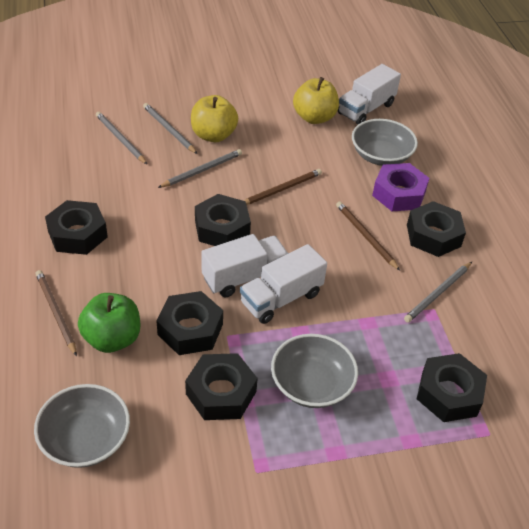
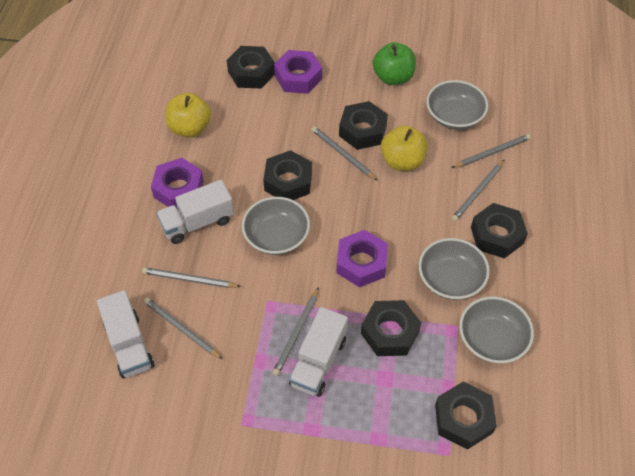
brown pencil: [35,270,77,356] [244,169,322,205] [336,201,400,271] = 3 -> none = 0
grey bowl: [34,384,130,468] [271,334,358,408] [352,119,418,166] = 3 -> [242,197,310,255] [419,238,490,300] [426,80,488,130] [459,296,534,363] = 4
grey pencil: [96,112,147,164] [143,103,197,154] [158,149,242,188] [404,262,472,323] = 4 -> [142,267,241,288] [144,298,223,359] [272,287,319,376] [311,126,378,181] [452,134,531,168] [452,159,505,222] = 6
purple nut: [372,163,429,211] = 1 -> [151,158,204,209] [274,50,322,94] [336,230,388,287] = 3

